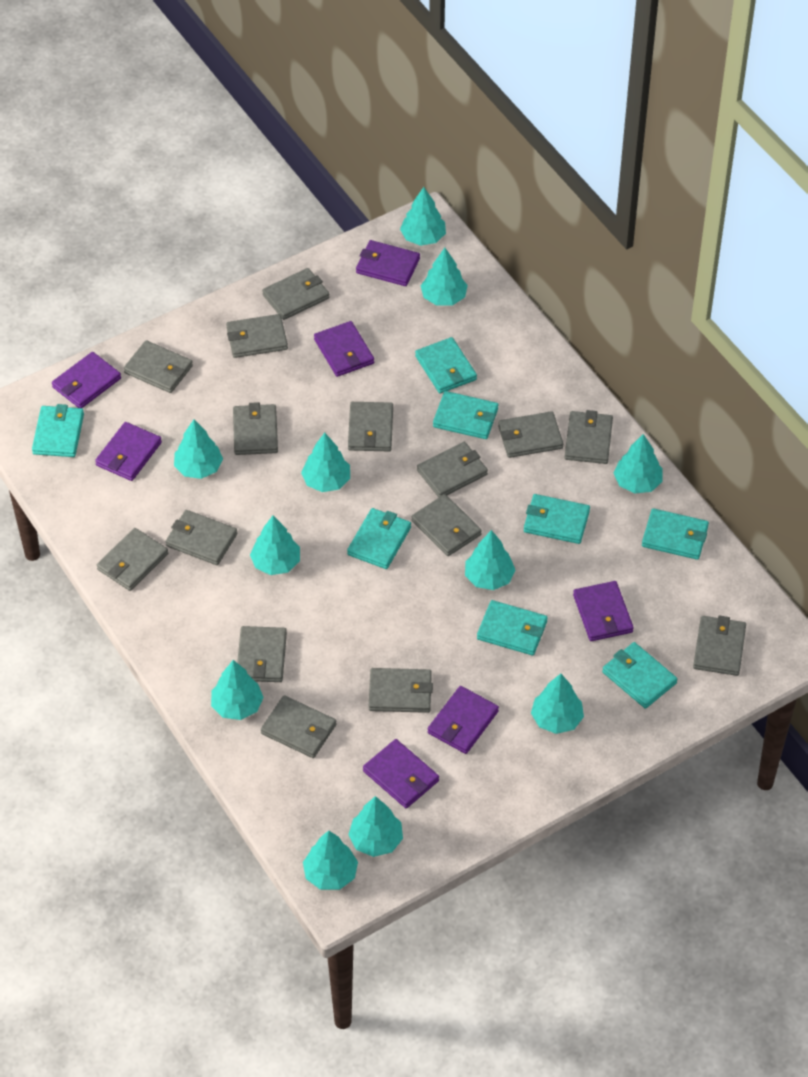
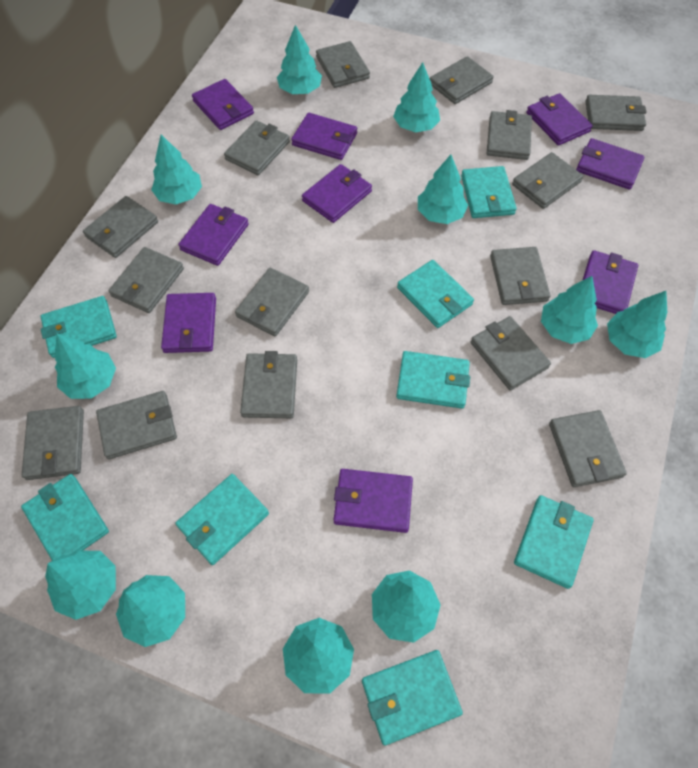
purple wallet: [52,352,121,408] [95,422,162,481] [314,321,374,377] [356,240,420,286] [363,739,439,808] [427,686,499,754] [573,581,634,641] = 7 -> [161,293,216,353] [178,204,249,266] [192,79,254,130] [291,113,357,160] [302,164,372,223] [334,469,413,533] [526,93,593,146] [576,138,645,190] [582,250,638,314] = 9

